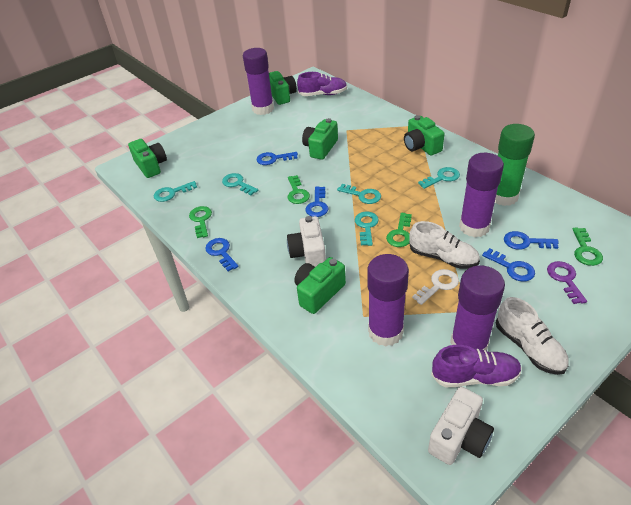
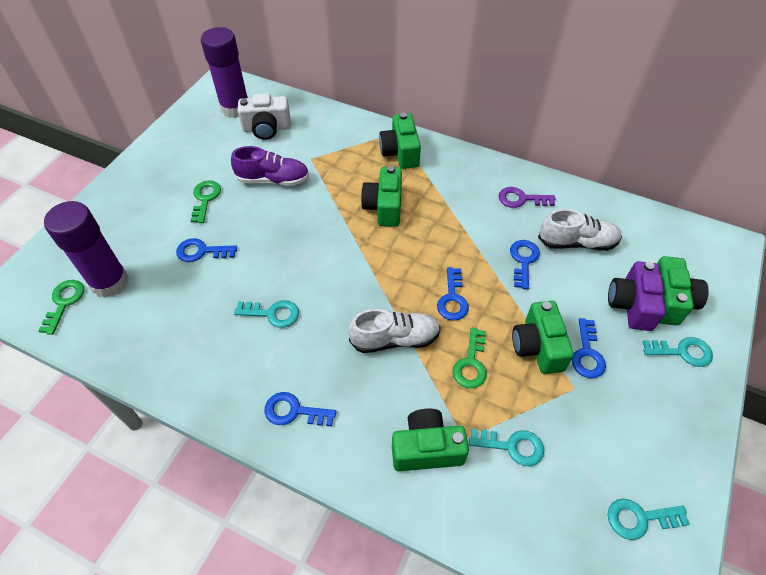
green glue stick: [495,124,535,206] = 1 -> none = 0
green key: [189,206,212,238] [287,175,310,204] [386,213,412,247] [573,228,603,266] = 4 -> [39,280,84,335] [191,180,221,223] [452,328,487,388] = 3
purple camera: none = 0 -> [608,261,666,331] = 1
purple glue stick: [243,48,274,115] [367,254,409,347] [450,265,505,351] [459,153,504,237] = 4 -> [44,201,129,298] [201,27,248,118] = 2
purple shoe: [297,72,347,96] [431,345,522,387] = 2 -> [231,146,309,186] = 1
turquoise key: [154,181,197,202] [222,173,258,195] [337,184,381,204] [355,212,379,246] [418,167,460,189] = 5 -> [234,300,299,328] [469,429,544,466] [607,499,690,540] [643,337,713,367] = 4
white camera: [287,216,326,267] [428,387,494,465] = 2 -> [238,93,291,140] = 1
white key: [412,269,459,305] = 1 -> none = 0

